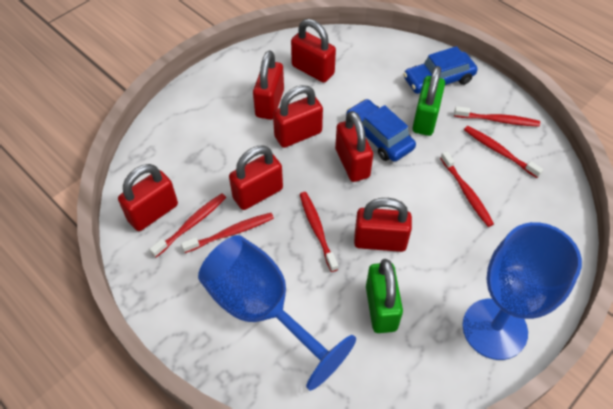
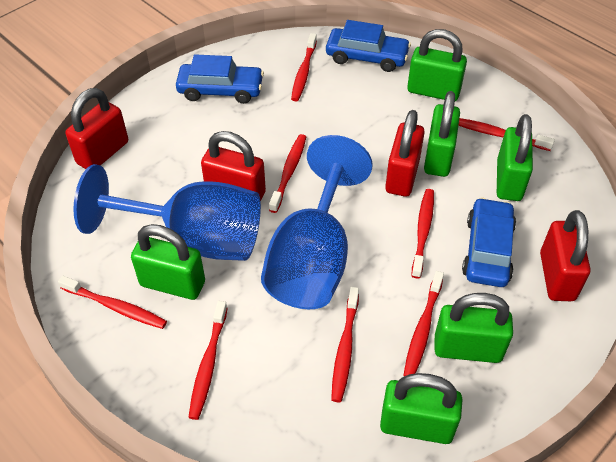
blue car: [346,99,416,162] [403,46,478,94] = 2 -> [176,54,264,104] [326,20,411,72] [462,198,516,287] = 3
green padlock: [366,259,403,333] [412,66,445,136] = 2 -> [131,224,205,300] [380,373,463,444] [407,29,467,101] [424,91,460,177] [434,293,513,363] [497,114,533,201] = 6
red padlock: [118,164,178,231] [229,146,283,210] [253,50,284,120] [273,85,323,148] [291,19,336,83] [335,111,373,182] [354,198,412,252] = 7 -> [65,88,128,169] [201,131,266,201] [385,110,425,197] [540,210,590,301] = 4
red toothbrush: [149,193,226,257] [181,213,274,253] [300,192,338,272] [440,151,494,227] [454,106,540,127] [464,126,543,178] = 6 -> [58,276,167,329] [188,301,228,420] [269,134,306,213] [291,33,317,101] [331,287,359,402] [403,271,444,376] [411,189,434,279] [459,118,555,151] = 8

